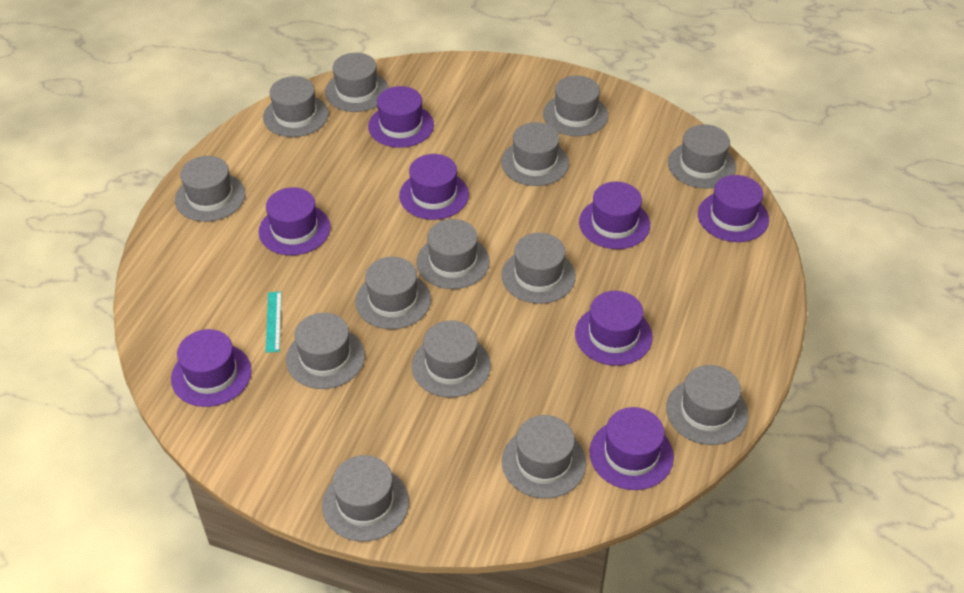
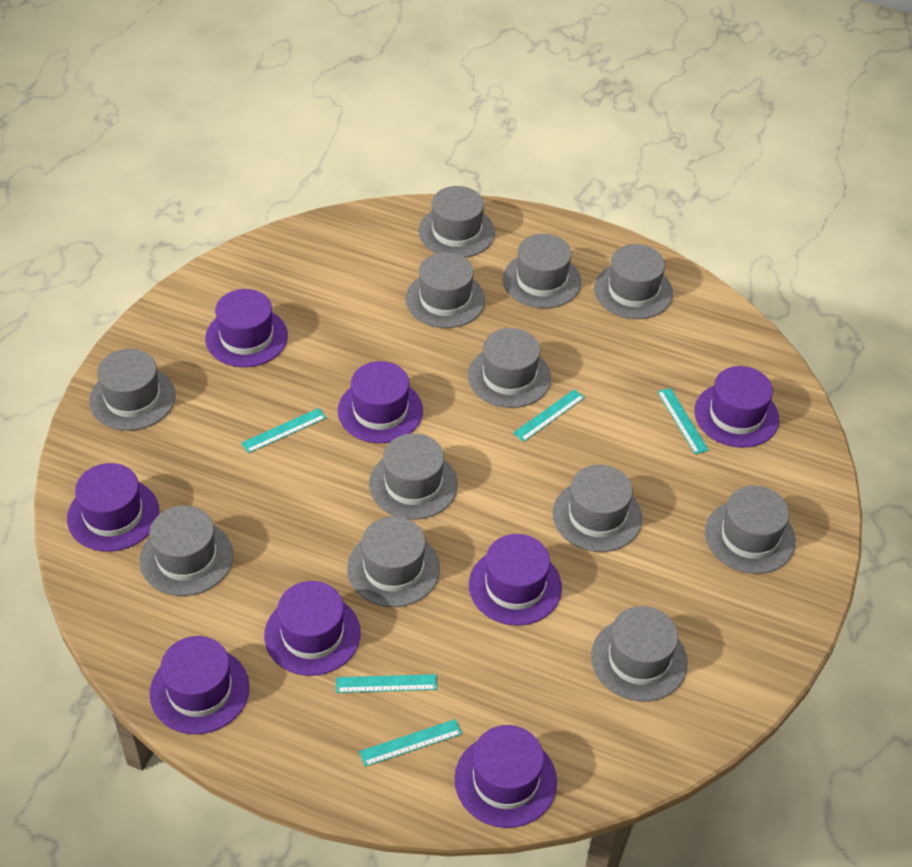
grey hat: [175,156,245,222] [263,76,329,137] [286,313,365,389] [322,455,409,542] [325,53,389,112] [355,257,431,329] [412,321,491,398] [416,219,490,289] [501,122,569,186] [502,233,576,304] [502,415,586,498] [543,75,608,136] [666,365,748,445] [668,124,736,189] = 14 -> [89,349,176,431] [139,505,233,596] [347,516,440,607] [369,433,458,520] [406,252,485,328] [419,186,495,258] [468,328,551,408] [503,234,581,308] [553,465,642,552] [591,606,688,702] [594,244,673,319] [705,486,796,574] = 12
turquoise ruler: [266,292,282,353] = 1 -> [241,408,326,453] [336,674,437,693] [359,719,462,767] [513,389,585,442] [657,388,709,454] = 5

